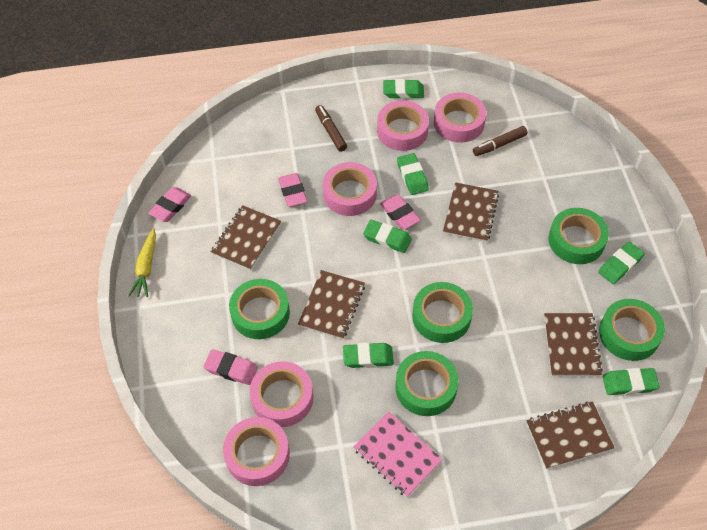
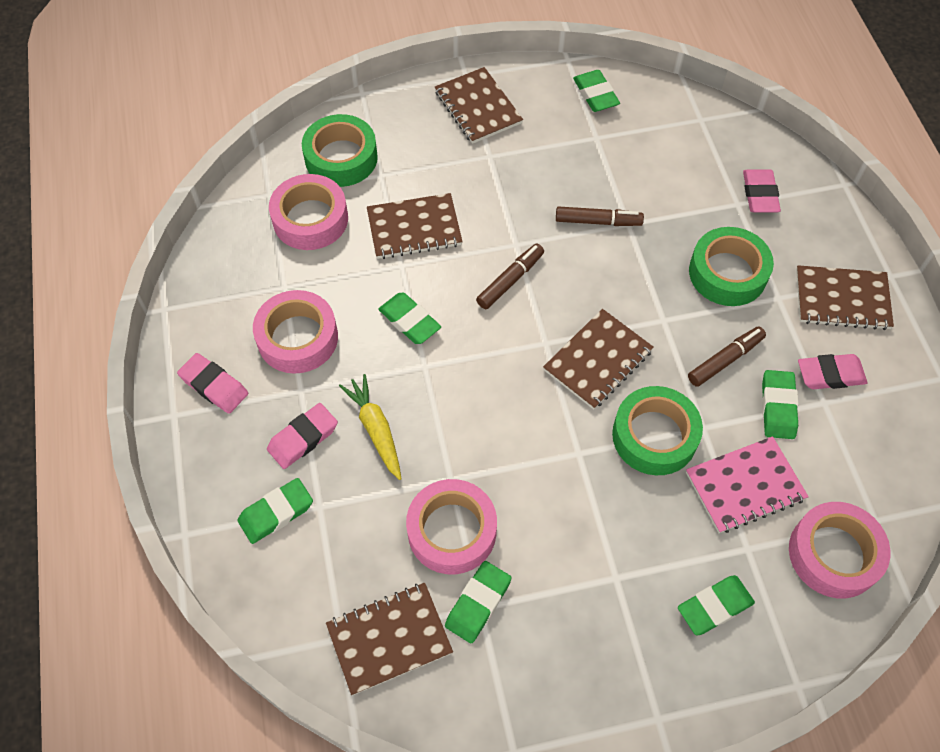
brown marker: [315,105,347,152] [473,126,527,156] = 2 -> [476,243,544,309] [556,206,644,226] [688,327,766,387] = 3
green tape: [229,279,290,339] [395,351,459,416] [412,282,473,343] [549,208,609,264] [599,299,665,361] = 5 -> [302,114,378,187] [612,386,703,475] [689,227,774,306] = 3
pink tape: [223,417,290,486] [250,362,313,427] [323,162,377,216] [377,101,429,151] [434,93,486,143] = 5 -> [253,290,338,374] [269,174,348,250] [406,479,497,574] [789,502,890,599] = 4

